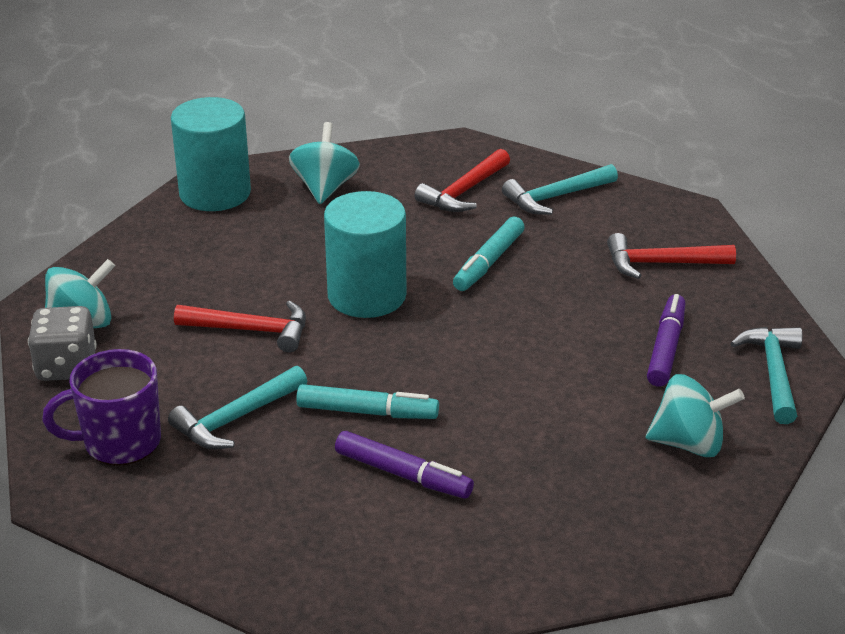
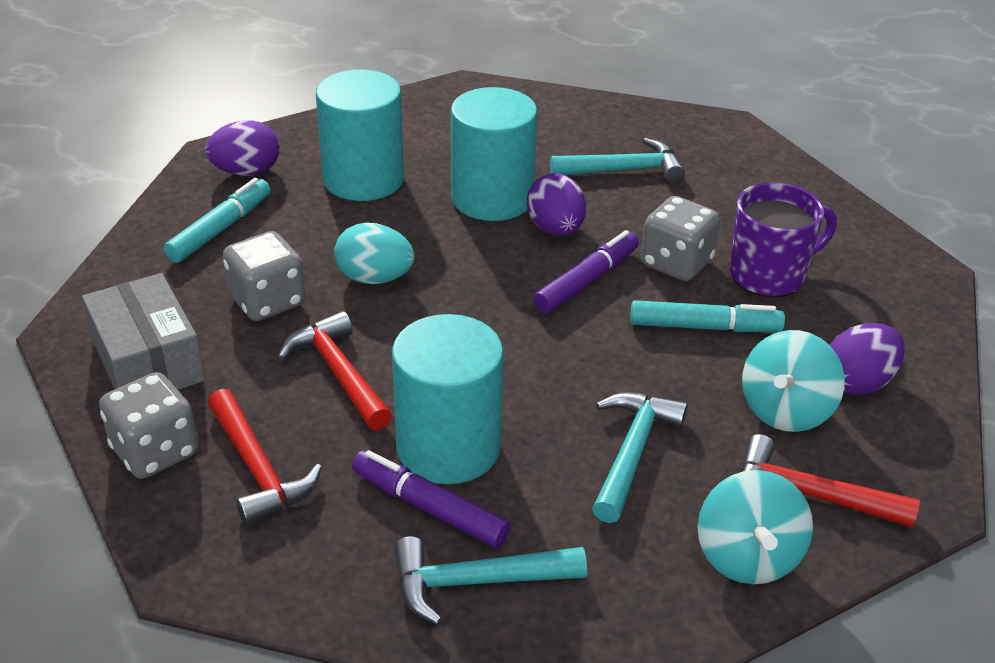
grey box: none = 0 -> [82,273,205,390] = 1
grey dice: [28,306,97,381] = 1 -> [99,372,198,479] [223,231,305,321] [641,196,720,281] = 3
purple egg: none = 0 -> [205,120,280,176] [527,173,586,236] [830,323,905,395] = 3
turquoise cylinder: [171,97,251,211] [324,191,406,318] = 2 -> [316,70,404,201] [392,314,504,484] [451,87,537,221] = 3
turquoise egg: none = 0 -> [334,223,415,284] = 1
turquoise spinning top: [45,259,115,328] [289,122,360,204] [646,374,745,457] = 3 -> [698,470,813,584] [742,330,845,432] = 2

